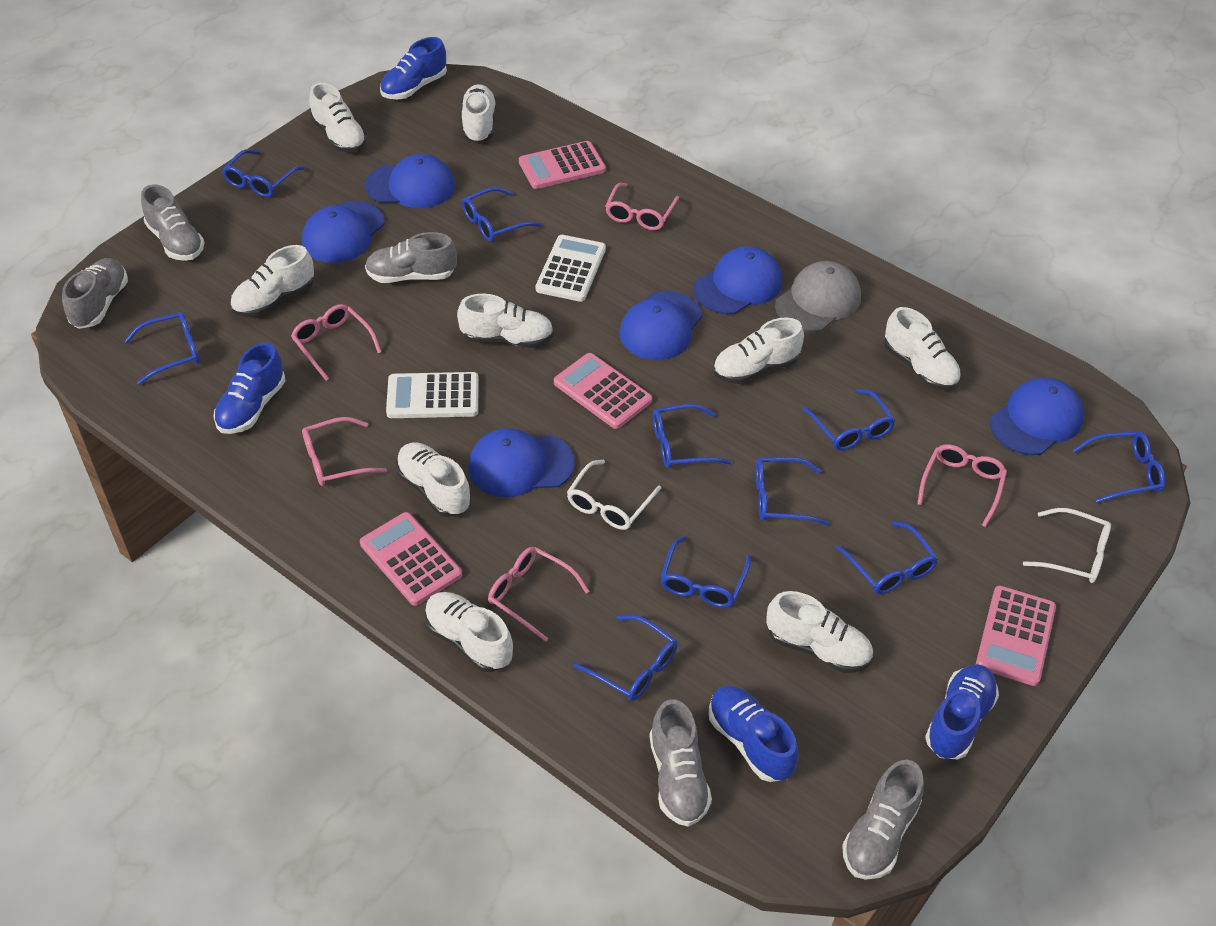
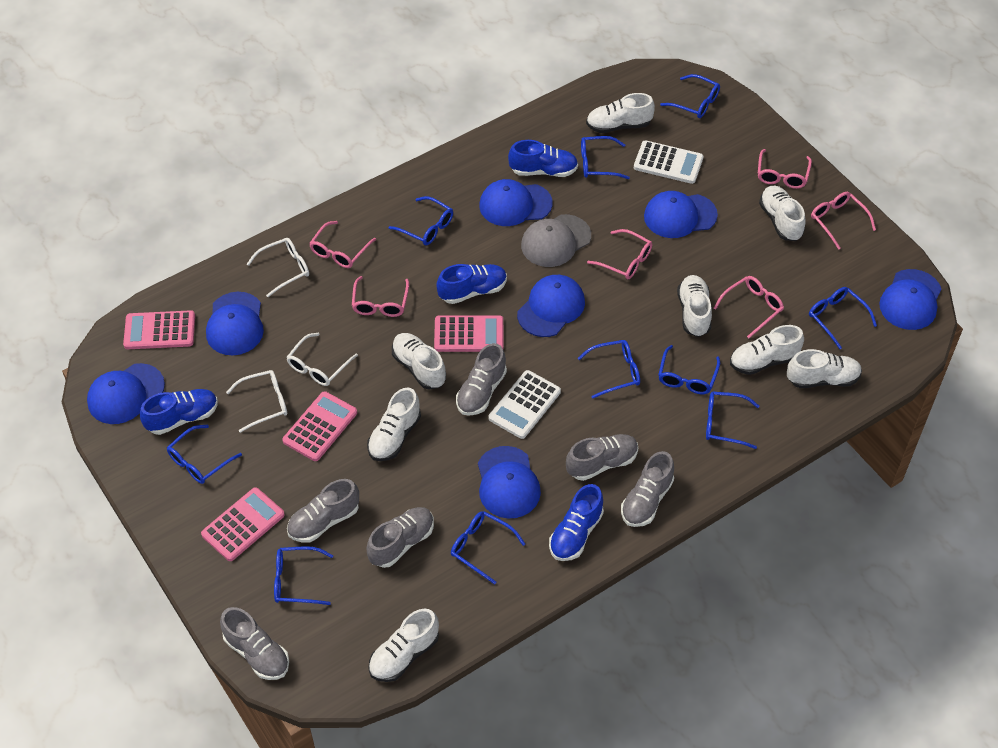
blue cap: [302,201,384,263] [365,154,455,208] [468,428,575,497] [619,291,703,360] [694,246,782,314] [990,378,1084,455] = 6 -> [87,363,165,424] [206,292,264,355] [478,446,541,518] [479,179,553,226] [517,275,585,337] [644,191,718,238] [879,269,941,330] = 7
grey shoe: [62,258,128,329] [141,184,205,261] [365,232,457,283] [649,699,712,827] [842,760,924,880] = 5 -> [220,607,289,680] [287,479,359,542] [366,507,434,568] [456,343,507,416] [566,434,638,481] [621,451,674,527] = 6
pink glasses: [291,304,381,381] [302,417,387,486] [488,547,589,642] [605,183,679,230] [917,444,1007,527] = 5 -> [309,221,376,268] [352,276,409,317] [587,229,652,280] [714,276,784,338] [758,149,812,189] [811,192,876,250] = 6
white glasses: [567,460,661,530] [1023,508,1111,583] = 2 -> [226,370,287,433] [247,238,309,297] [286,333,358,386] = 3
white shoe: [230,245,314,317] [309,83,367,153] [396,442,471,517] [424,592,513,672] [457,294,554,348] [461,84,497,143] [713,317,804,384] [766,591,873,673] [884,307,961,391] = 9 -> [367,387,421,461] [368,609,439,682] [392,333,446,390] [586,93,655,133] [677,275,712,337] [730,325,804,375] [759,186,806,241] [787,349,862,388] = 8

